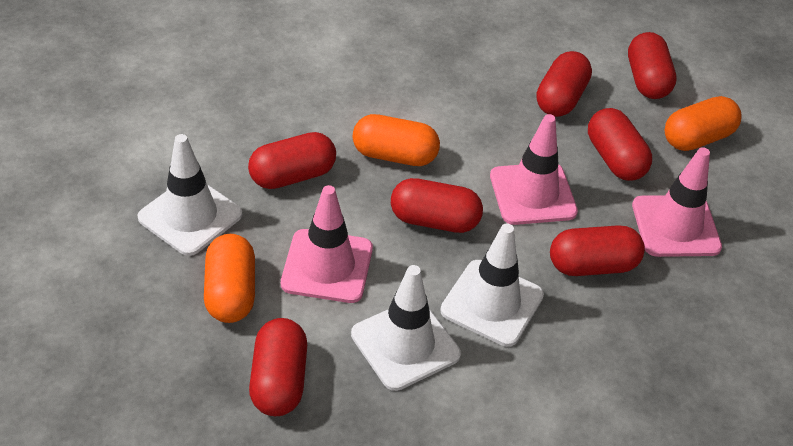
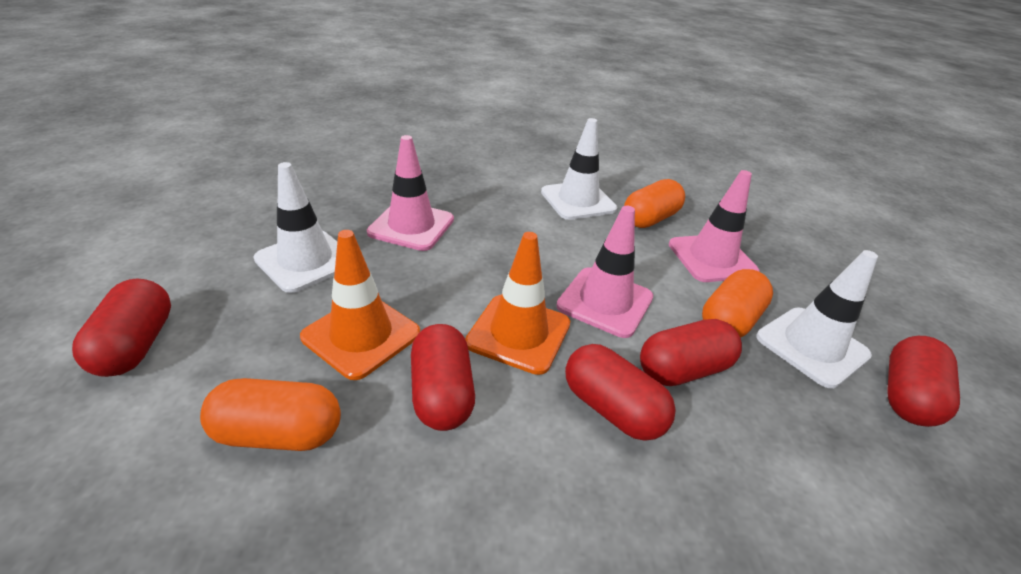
orange traffic cone: none = 0 -> [300,230,420,380] [465,232,570,375] = 2
red capsule: [248,132,336,189] [249,318,307,416] [391,178,483,233] [536,51,592,117] [550,225,645,276] [588,108,652,181] [628,32,677,99] = 7 -> [72,278,171,377] [411,324,475,431] [565,344,676,441] [640,319,742,386] [887,336,960,427] = 5

